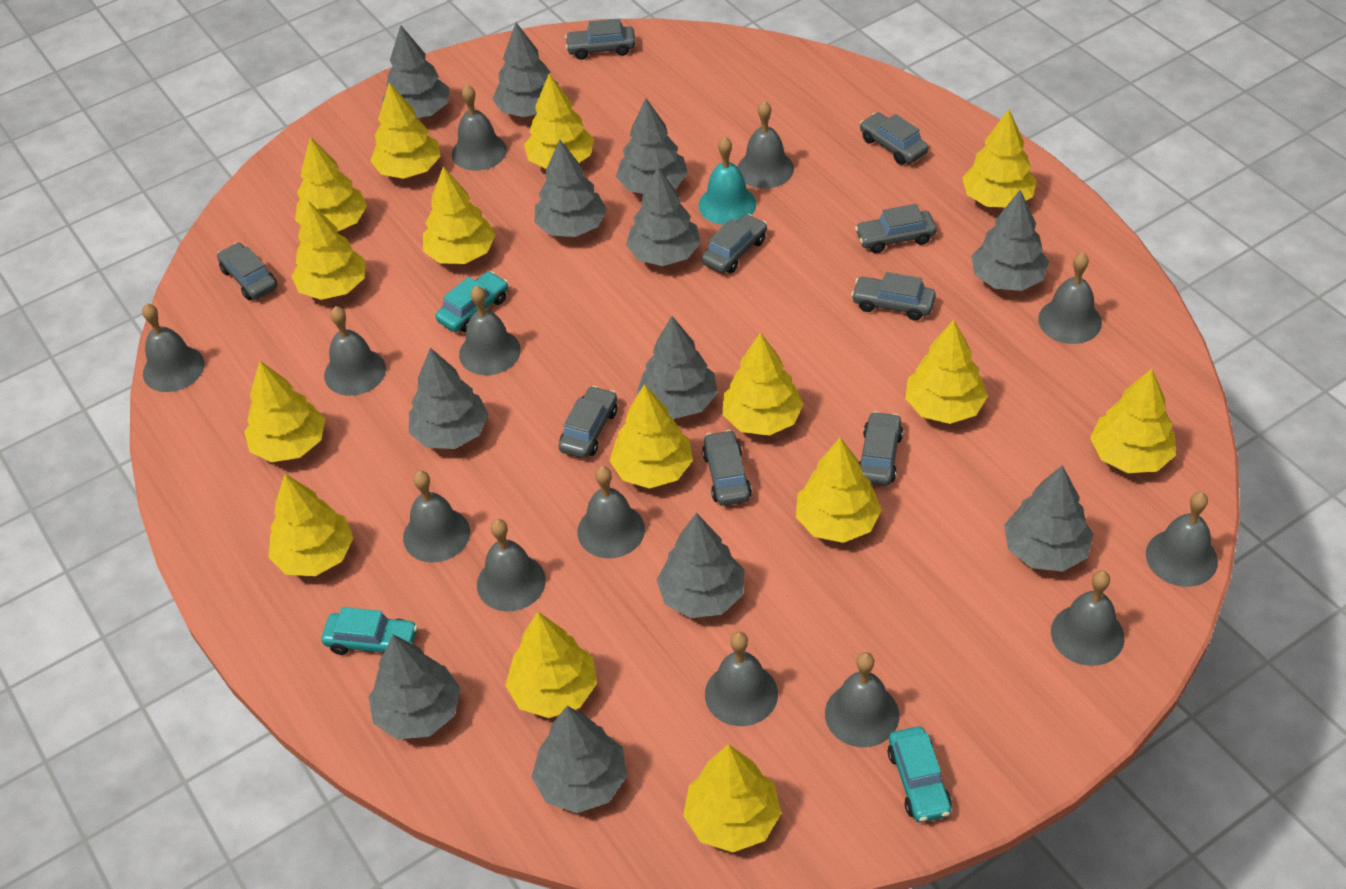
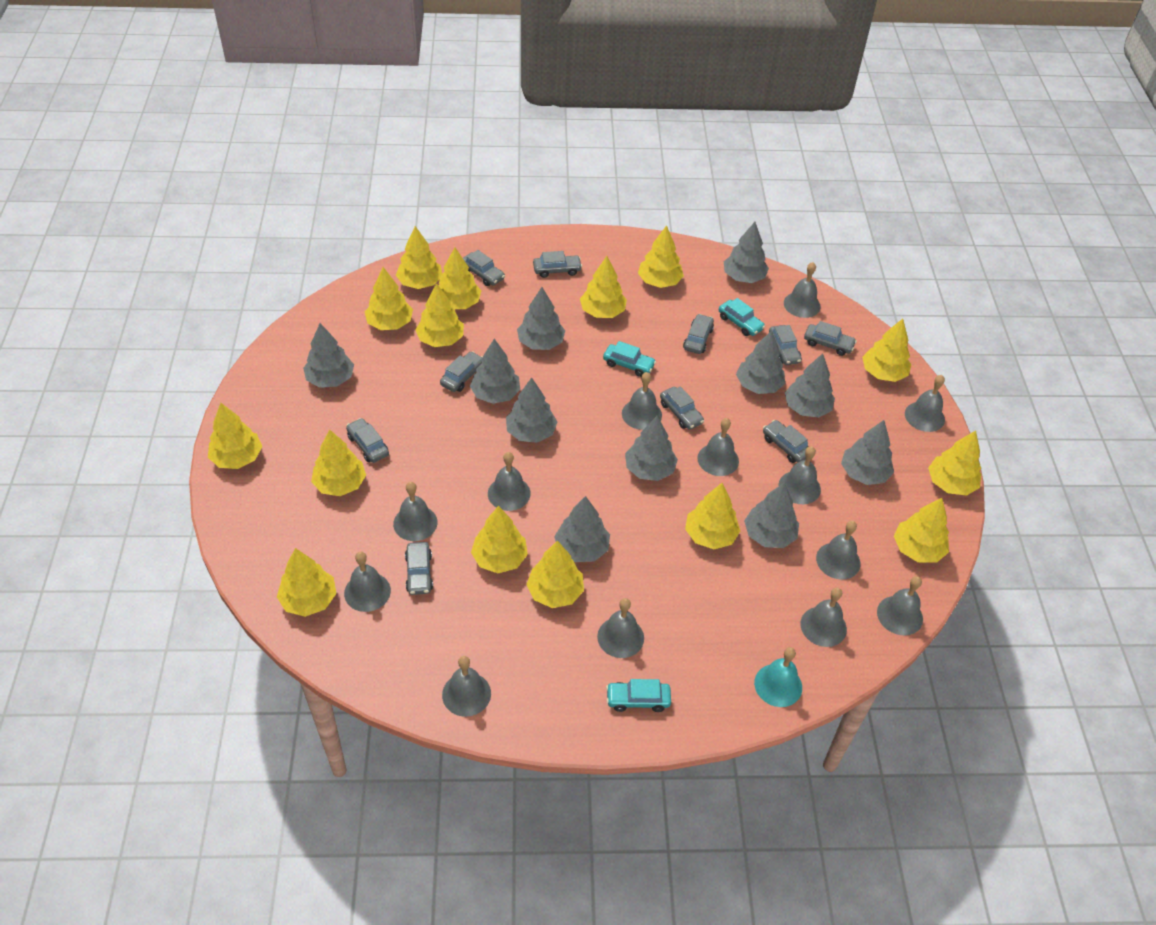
grey car: [217,242,277,300] [559,386,617,458] [565,19,636,60] [702,214,767,273] [702,430,752,506] [851,272,936,320] [855,204,937,253] [859,411,903,486] [860,112,928,165] = 9 -> [346,418,389,463] [405,542,433,595] [440,351,483,392] [463,250,505,286] [533,251,582,278] [660,386,704,430] [683,314,714,354] [763,420,809,463] [769,325,802,365] [804,321,857,356] = 10
grey tree: [369,635,460,740] [382,25,449,118] [409,348,489,449] [492,23,558,117] [532,706,627,813] [534,140,607,237] [616,98,688,194] [626,166,701,266] [637,316,718,419] [657,513,744,618] [971,190,1049,291] [1004,465,1093,571] = 12 -> [303,323,354,388] [470,339,520,404] [506,377,557,443] [517,287,565,350] [554,496,610,562] [625,416,678,481] [724,222,769,283] [736,330,785,394] [744,482,799,548] [785,354,835,417] [841,420,894,485] = 11

